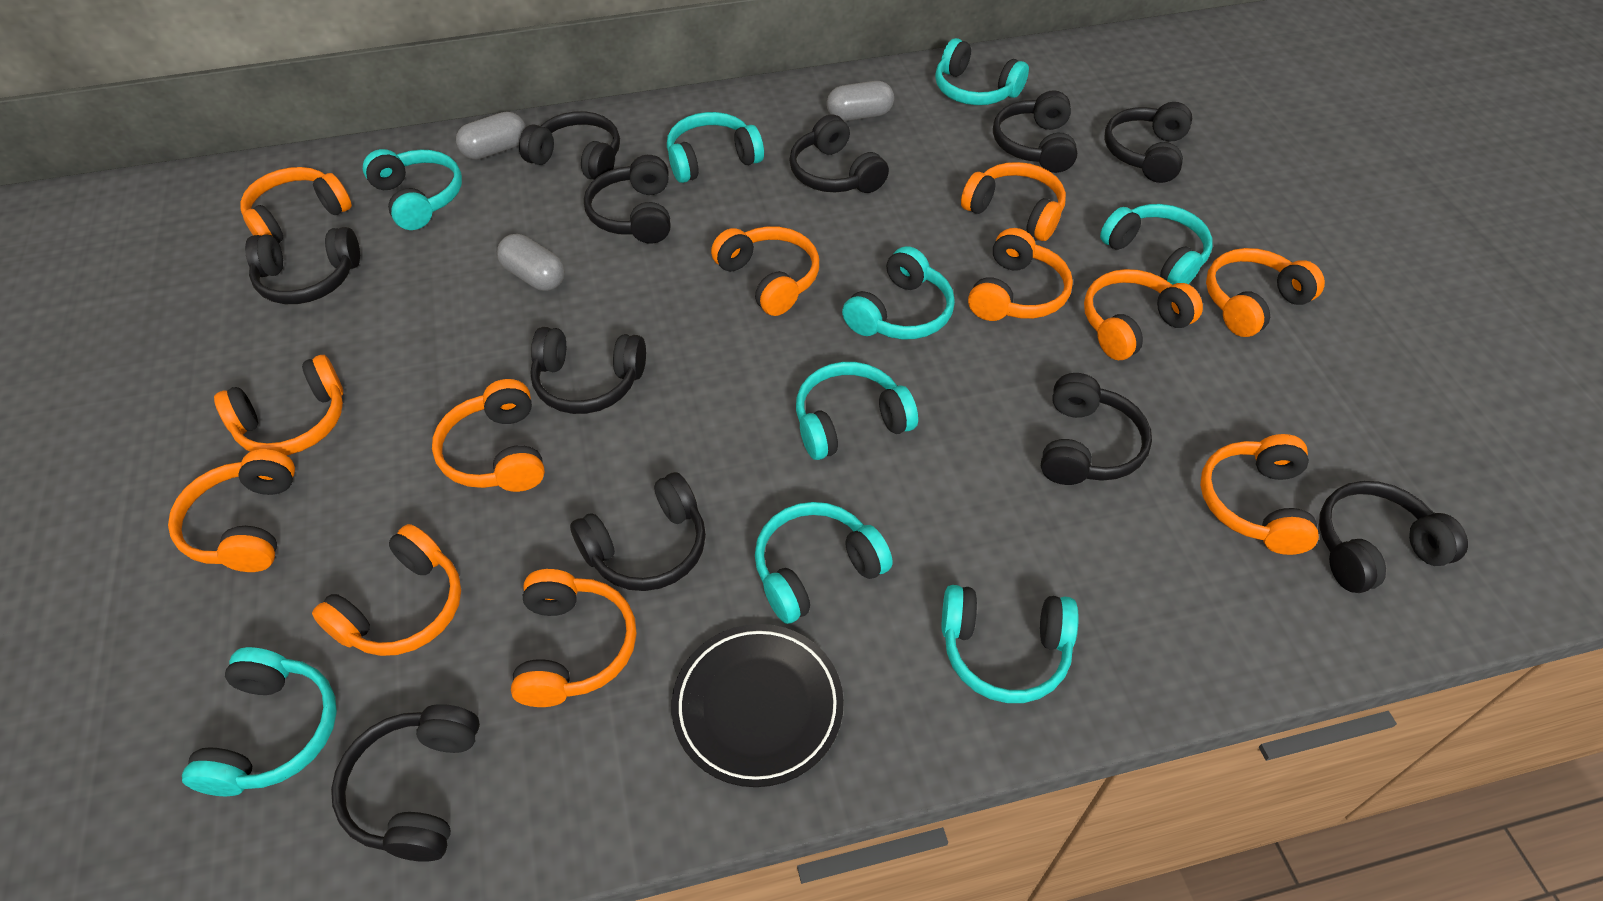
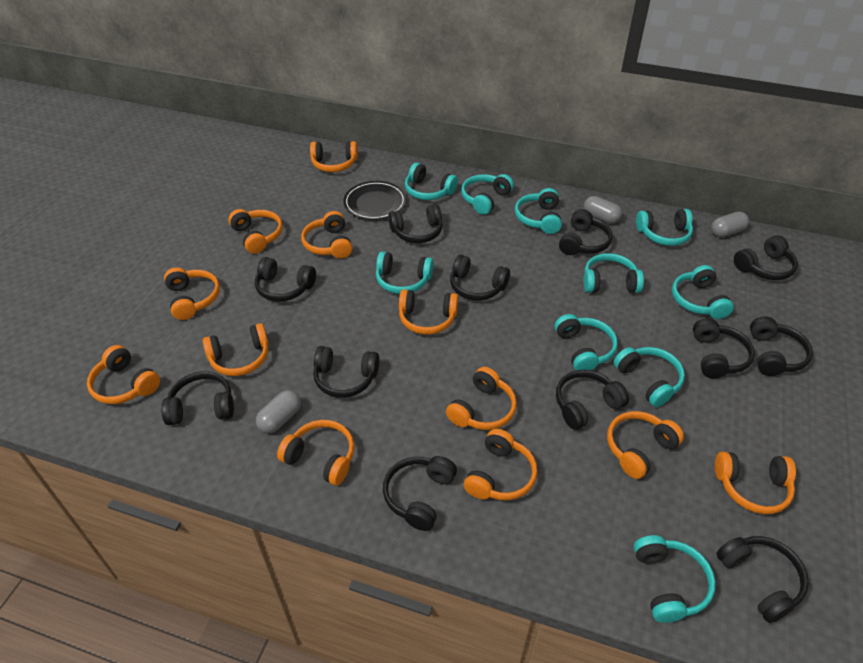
black headphones: [245,227,360,304] [331,704,480,862] [519,111,620,180] [530,327,646,414] [570,472,706,591] [584,155,670,244] [789,114,889,193] [993,90,1077,173] [1041,373,1152,485] [1104,102,1192,183] [1319,481,1468,593] = 11 -> [161,371,234,425] [255,257,316,302] [313,346,379,398] [383,456,457,531] [388,204,443,243] [450,255,510,301] [556,370,629,430] [559,209,613,255] [693,318,755,378] [716,536,809,623] [734,235,798,280] [750,316,813,376] = 12
turquoise headphones: [182,647,337,796] [363,149,462,230] [667,112,764,183] [755,502,893,624] [796,362,918,460] [842,246,955,340] [935,38,1029,105] [942,585,1079,703] [1100,204,1213,285] = 9 -> [376,251,433,294] [405,162,458,200] [461,174,514,215] [515,188,562,234] [555,314,618,370] [584,253,644,293] [613,347,685,407] [634,535,716,623] [636,209,693,246] [672,265,734,319] = 10

